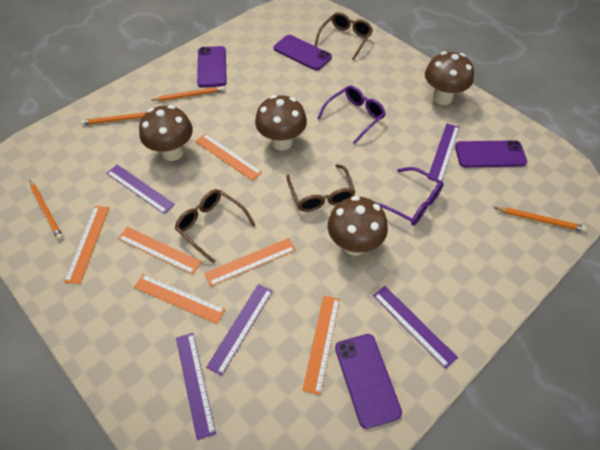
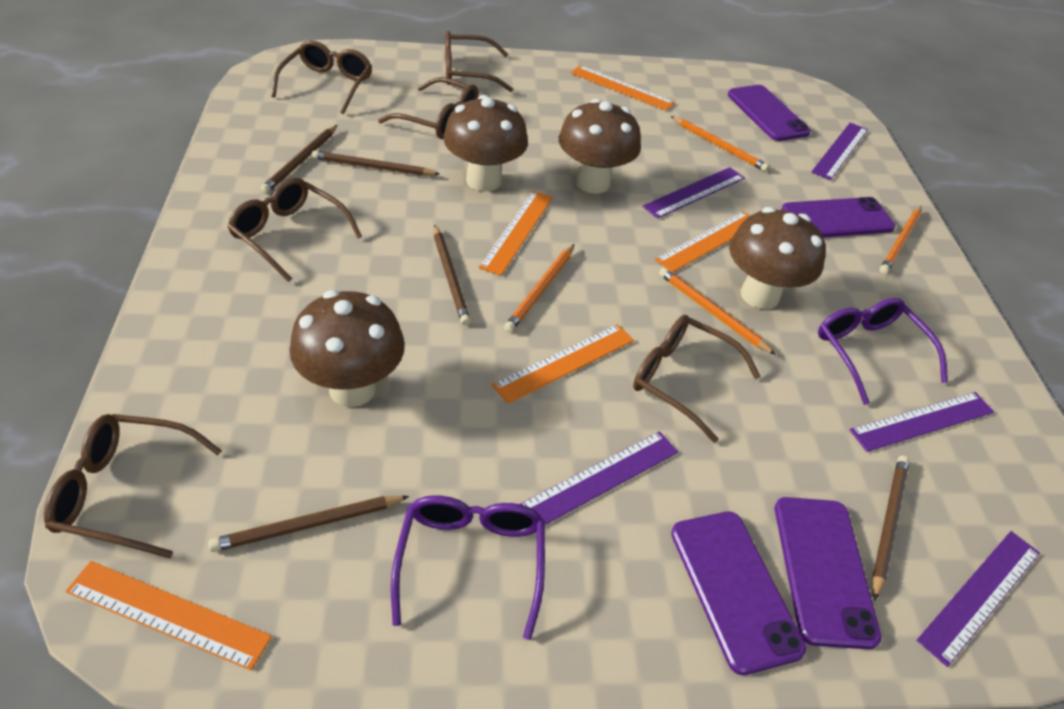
brown glasses: [175,189,256,264] [286,164,355,212] [314,12,373,60] = 3 -> [44,414,222,558] [227,178,362,282] [271,40,372,114] [378,77,479,139] [445,31,513,92] [633,315,761,443] = 6
brown pencil: none = 0 -> [208,495,409,552] [261,125,337,194] [311,150,439,176] [434,225,471,325] [872,456,909,601] = 5
orange ruler: [64,206,109,284] [118,227,201,274] [134,274,226,324] [195,134,262,181] [205,238,295,286] [302,296,340,395] = 6 -> [66,561,272,670] [479,191,553,276] [492,324,634,404] [571,65,675,111] [655,211,750,273] = 5

